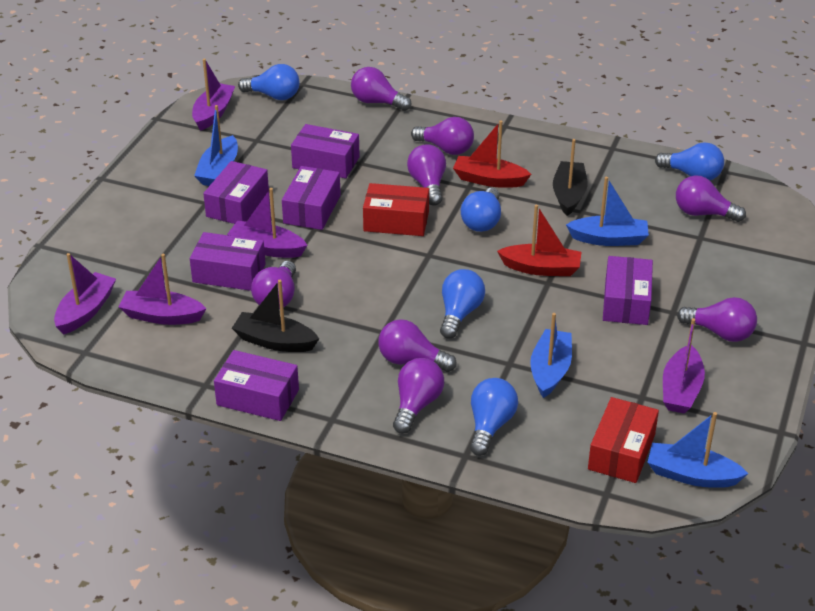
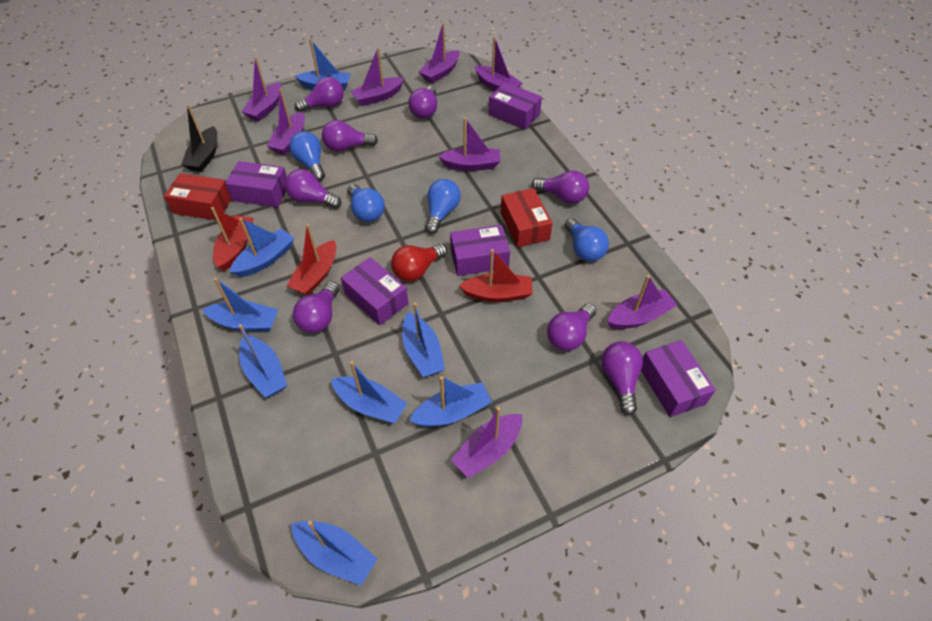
black boat: [232,280,319,352] [553,139,588,216] = 2 -> [181,104,217,172] = 1
blue boat: [194,105,238,186] [530,313,572,398] [566,177,649,246] [647,412,748,488] = 4 -> [202,278,278,332] [230,218,294,277] [239,324,287,398] [291,521,377,586] [295,39,351,91] [331,361,408,423] [402,303,445,377] [409,376,492,427] = 8
blue light bulb: [238,64,300,100] [440,269,485,339] [461,188,501,232] [470,378,518,456] [655,142,724,180] = 5 -> [289,131,325,181] [347,184,385,222] [425,179,461,234] [565,218,609,261] = 4
purple boat: [54,253,116,334] [119,254,207,325] [192,58,235,131] [227,188,307,258] [663,318,705,414] = 5 -> [241,57,282,121] [267,88,305,155] [350,47,404,106] [418,23,460,83] [438,117,501,171] [451,407,522,479] [475,36,522,91] [607,275,677,329] = 8
purple box: [190,232,266,291] [203,161,269,224] [214,350,299,421] [282,166,341,230] [291,124,360,178] [603,256,653,325] = 6 -> [225,161,287,207] [341,257,409,325] [450,225,510,276] [488,82,542,130] [641,340,716,417] = 5
red boat: [453,120,531,188] [497,205,581,276] = 2 -> [211,207,254,271] [287,224,336,295] [459,249,533,302] = 3
red light bulb: none = 0 -> [391,244,447,281] = 1

